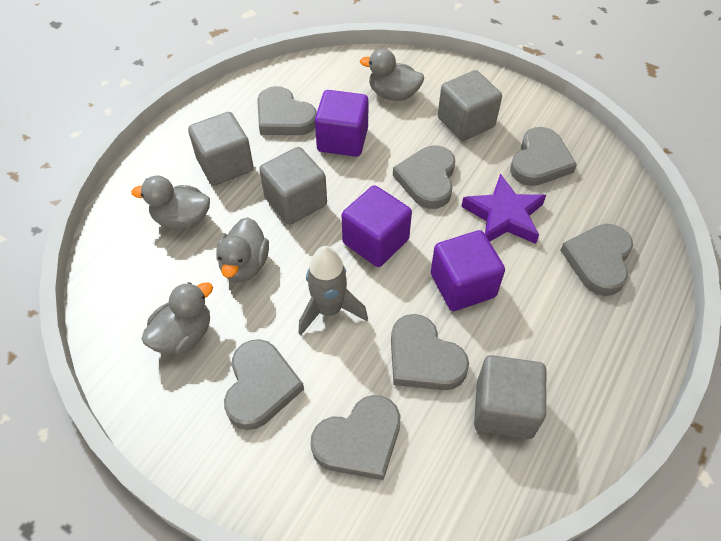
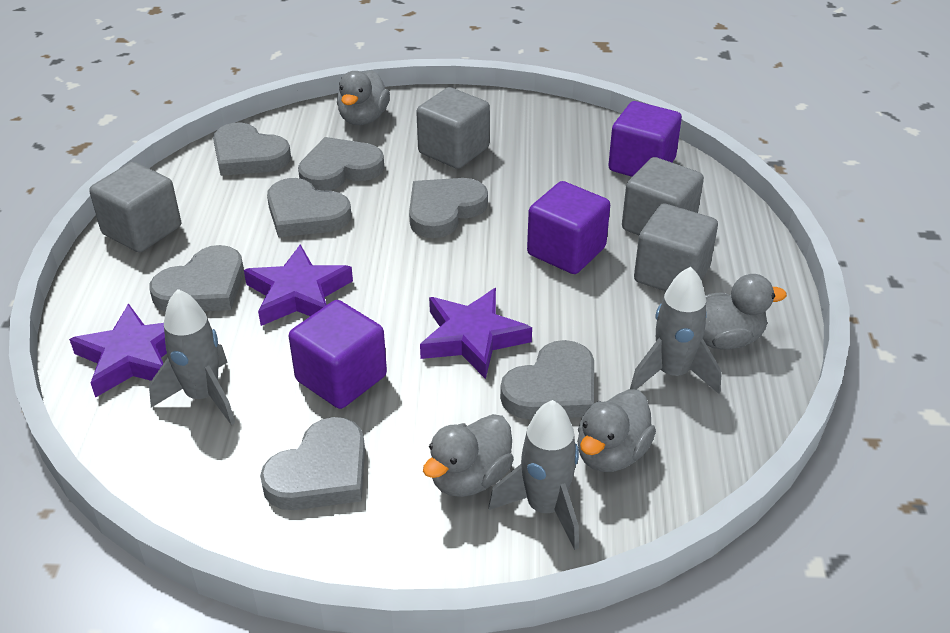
grey rocket: [299,246,368,335] = 1 -> [149,289,235,425] [488,400,579,550] [630,267,721,394] = 3
purple star: [461,174,546,244] = 1 -> [69,304,167,398] [244,244,353,326] [420,288,532,379] = 3

